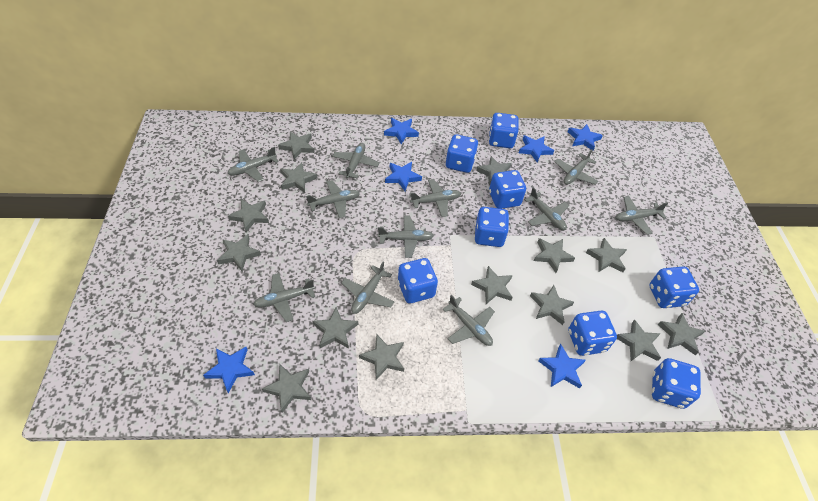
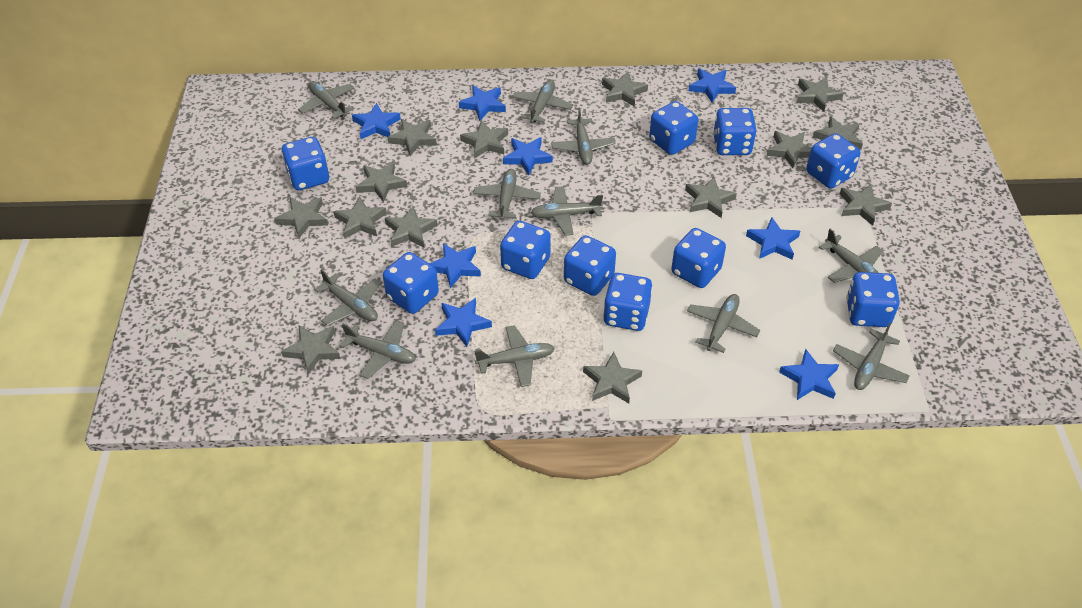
blue dice: [398,258,438,303] [446,134,478,173] [475,207,509,247] [489,113,519,148] [489,170,526,209] [568,310,617,356] [649,267,699,308] [652,358,701,409] = 8 -> [281,137,329,190] [383,252,439,314] [500,221,551,279] [564,235,616,296] [603,273,653,331] [649,101,698,155] [671,228,726,288] [713,108,757,155] [806,133,860,189] [846,272,900,327] = 10
blue star: [203,347,255,393] [384,118,419,144] [385,162,422,191] [519,135,554,163] [539,344,586,388] [568,124,603,151] = 6 -> [352,103,401,139] [429,243,481,289] [435,298,492,347] [459,85,506,121] [503,137,553,175] [689,68,736,103] [746,217,800,260] [779,349,839,400] = 8

